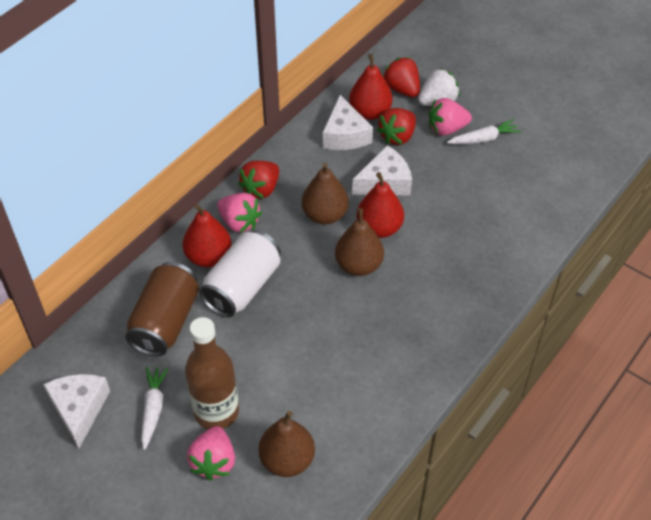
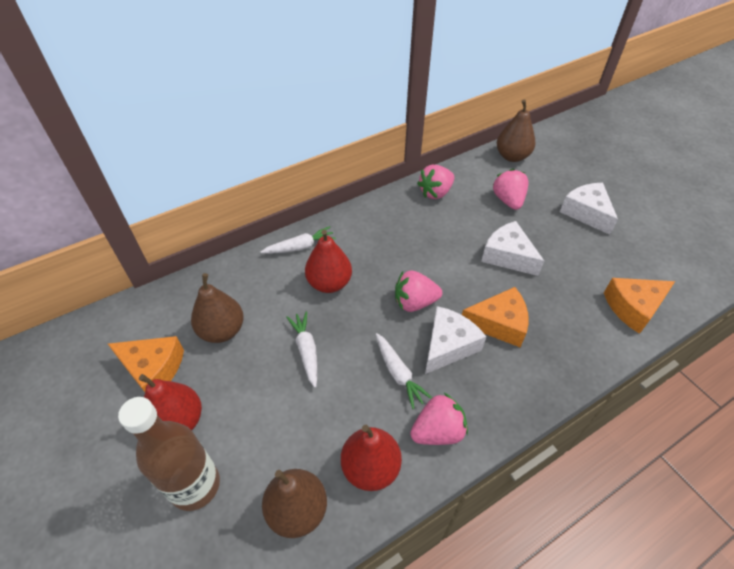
brown can: [125,262,199,356] = 1 -> none = 0
orange cheese: none = 0 -> [108,336,184,392] [462,287,529,347] [604,278,675,334] = 3
pink strawberry: [187,426,235,481] [217,193,262,233] [429,98,472,136] = 3 -> [395,270,442,312] [410,393,468,445] [417,165,454,199] [493,169,528,210] = 4
red strawberry: [238,161,279,199] [377,108,416,145] [383,57,420,97] = 3 -> none = 0
white can: [199,230,281,318] = 1 -> none = 0
white carrot: [141,367,169,450] [447,119,521,144] = 2 -> [260,226,336,254] [286,311,317,388] [376,333,432,409] = 3
white strawberry: [418,68,460,106] = 1 -> none = 0

